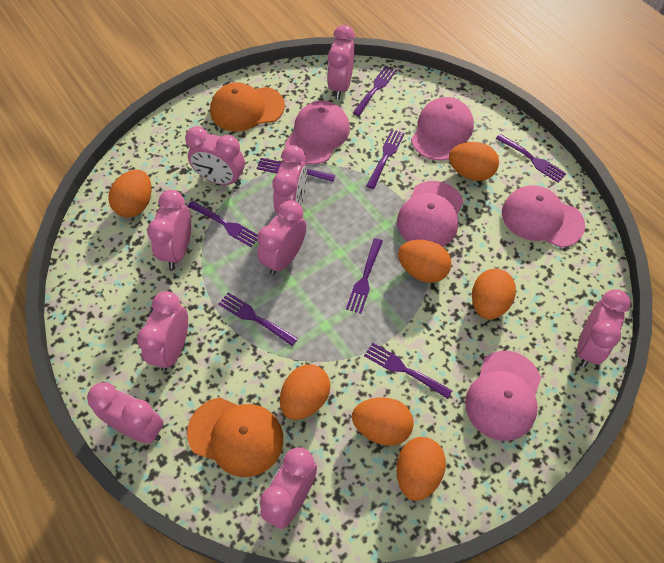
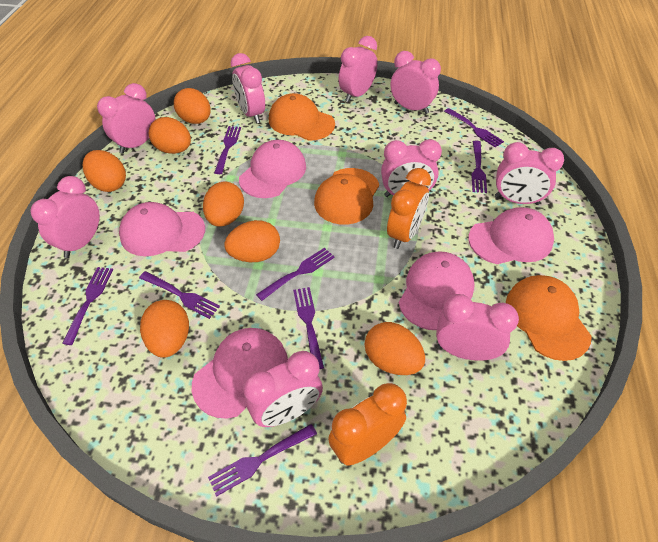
orange cap: [187,397,283,477] [210,82,285,132] = 2 -> [269,93,335,141] [314,168,379,225] [506,275,592,361] = 3
orange clock: none = 0 -> [328,383,407,466] [387,168,431,249] = 2

